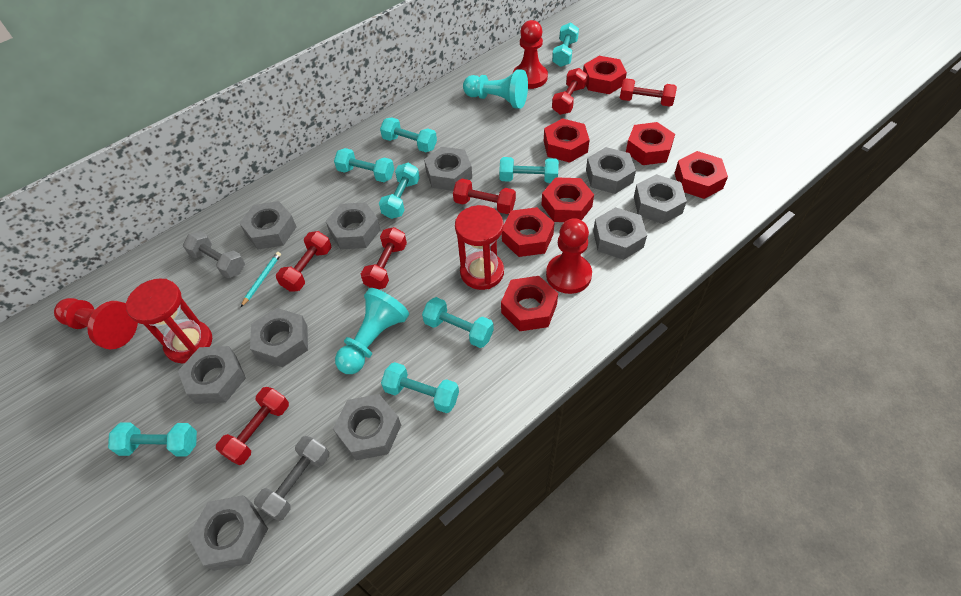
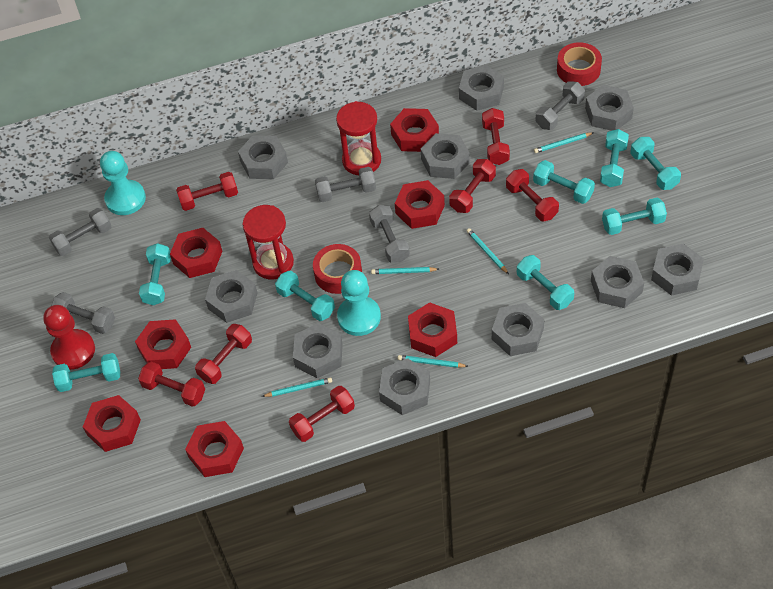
grey dumbbell: [183,231,245,278] [254,436,329,521] = 2 -> [49,208,112,256] [51,292,115,334] [315,167,376,202] [369,205,410,263] [535,81,585,130] = 5
red dumbbell: [216,387,289,465] [276,231,331,292] [361,227,407,289] [453,179,516,214] [552,68,588,115] [620,78,677,107] = 6 -> [138,361,205,407] [176,172,238,211] [195,324,252,384] [289,386,355,442] [449,159,496,213] [482,108,510,165] [506,169,559,221] = 7
red pawn: [54,298,138,349] [513,20,548,89] [546,218,592,294] = 3 -> [43,305,95,370] = 1
red tape: none = 0 -> [313,244,362,294] [557,42,602,86] = 2
turquoise pencil: [241,252,281,307] = 1 -> [262,377,332,397] [371,267,439,274] [398,355,468,368] [467,228,509,274] [534,133,593,153] = 5

